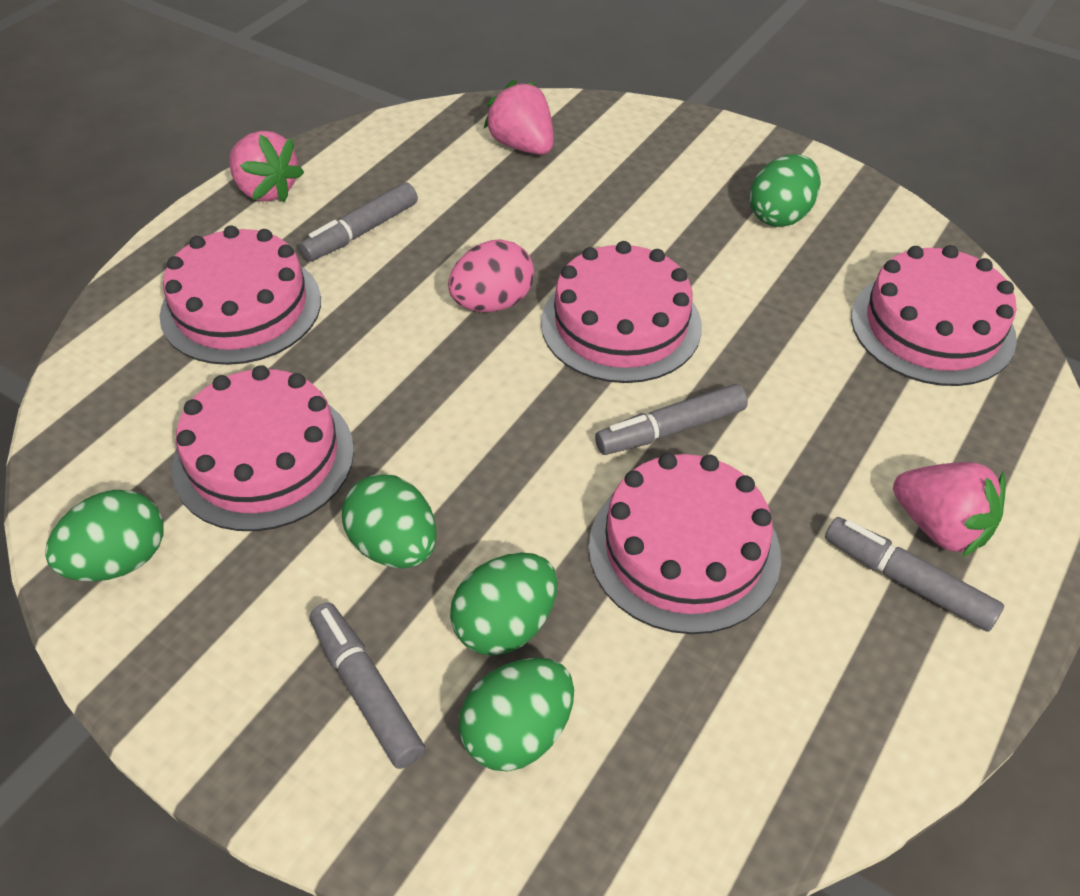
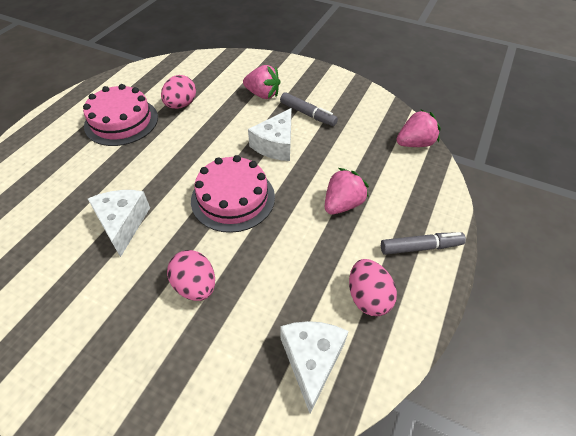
green egg: [45,490,163,582] [342,474,437,568] [450,552,557,656] [459,658,574,771] [750,154,821,227] = 5 -> none = 0
grey marker: [299,182,418,261] [310,602,425,769] [595,384,748,455] [825,517,1004,632] = 4 -> [280,92,338,126] [381,232,466,255] = 2
pink cake: [160,225,321,365] [172,365,354,531] [541,241,702,383] [589,453,781,634] [851,245,1017,386] = 5 -> [83,84,158,146] [191,155,275,233] = 2
pink egg: [448,239,534,312] = 1 -> [161,75,196,109] [167,250,215,301] [349,259,397,316] = 3
white cheese: none = 0 -> [88,190,150,257] [248,108,291,161] [280,321,349,414] = 3

